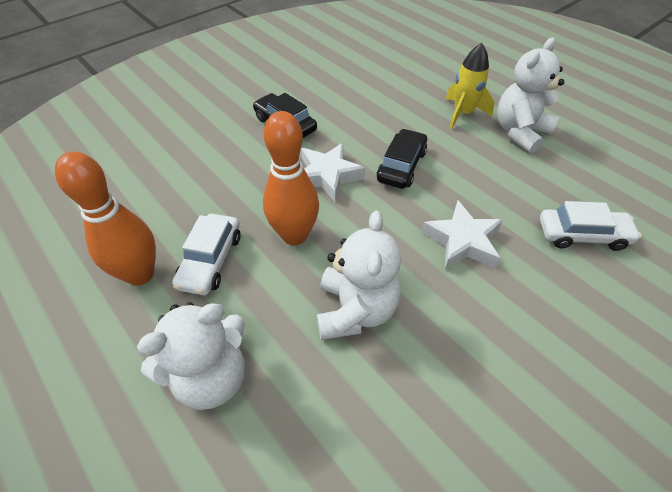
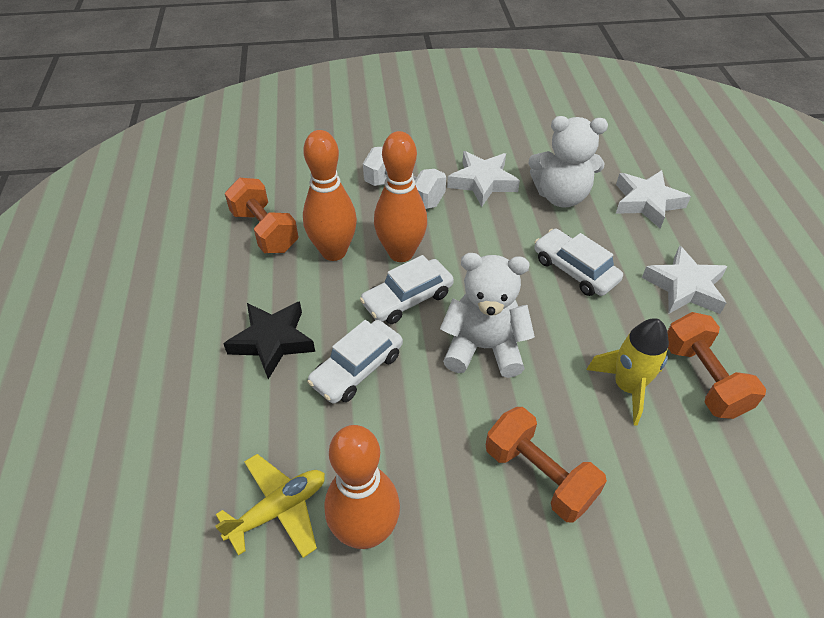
black car: [253,93,317,138] [377,129,427,189] = 2 -> none = 0
black star: none = 0 -> [223,301,315,379] = 1
orange bowling pin: [55,152,156,286] [263,111,319,245] = 2 -> [303,130,357,261] [324,425,400,549] [374,131,427,262] = 3
orange dumbbell: none = 0 -> [225,178,298,253] [486,407,607,522] [667,312,766,419] = 3
white car: [172,214,241,295] [540,201,641,251] = 2 -> [307,320,403,404] [360,255,454,324] [534,229,623,296] = 3
white dumbbell: none = 0 -> [363,147,446,209] = 1
white star: [301,143,365,201] [421,201,503,269] = 2 -> [447,151,520,207] [616,170,691,228] [642,245,728,314] = 3
white teddy bear: [137,302,245,410] [317,211,401,340] [497,38,564,153] = 3 -> [440,253,535,378] [529,116,608,207] = 2
yellow plane: none = 0 -> [215,454,325,558] = 1

